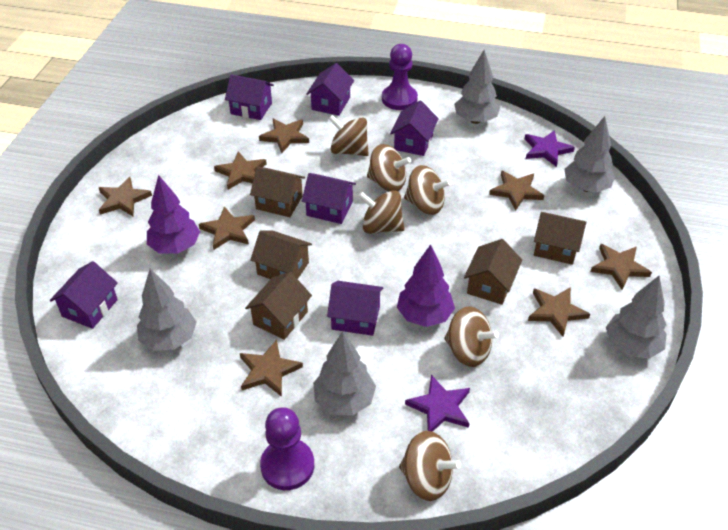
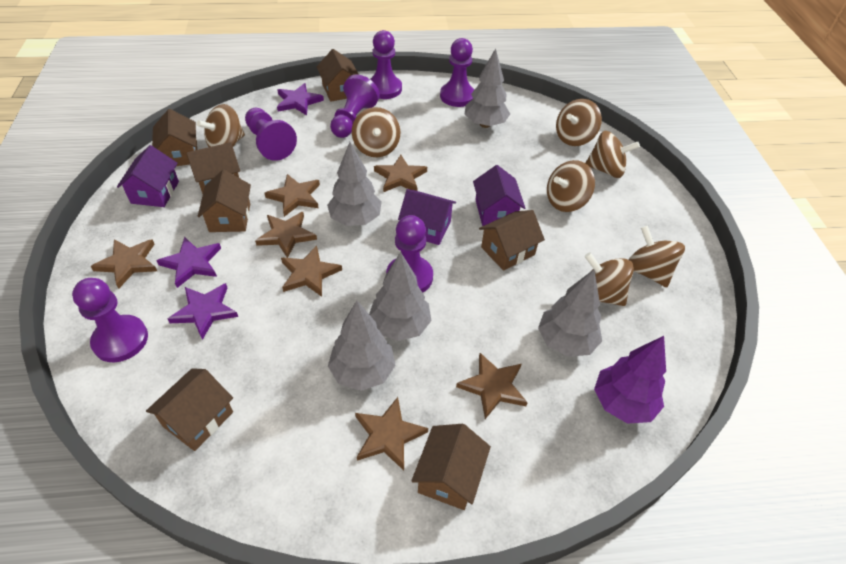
brown house: [245,272,312,340] [250,167,305,217] [250,230,312,279] [464,239,522,305] [534,212,586,265] = 5 -> [146,368,233,451] [152,109,197,166] [187,142,240,194] [198,170,251,232] [317,49,359,102] [411,424,491,510] [479,210,545,271] = 7
brown spinning top: [328,115,369,156] [358,190,404,234] [367,144,411,191] [399,431,461,501] [404,165,451,215] [444,306,499,367] = 6 -> [197,104,245,147] [352,107,400,157] [547,160,595,212] [556,99,602,146] [584,252,634,306] [585,131,640,178] [628,226,685,287] = 7
brown star: [99,177,152,216] [199,206,255,250] [214,151,267,190] [240,340,303,397] [259,118,309,153] [489,170,544,210] [528,287,590,337] [590,244,652,290] = 8 -> [91,239,157,289] [255,212,317,258] [265,174,320,217] [281,246,342,297] [355,397,428,471] [374,155,427,192] [456,353,528,419] = 7
purple house: [50,261,118,329] [225,75,274,120] [302,173,356,224] [306,63,354,116] [327,281,384,336] [390,101,439,156] = 6 -> [117,145,179,207] [398,189,456,245] [473,165,525,226] = 3
purple pawn: [260,407,314,490] [382,44,418,110] = 2 -> [72,278,148,362] [245,108,297,161] [330,75,380,138] [370,30,402,99] [386,215,433,293] [440,38,474,107] = 6
purple star: [405,375,470,432] [525,130,575,167] = 2 -> [156,237,221,288] [168,283,238,340] [277,83,324,115] = 3
purple tree: [147,175,200,254] [397,244,455,327] = 2 -> [594,336,666,424] = 1

